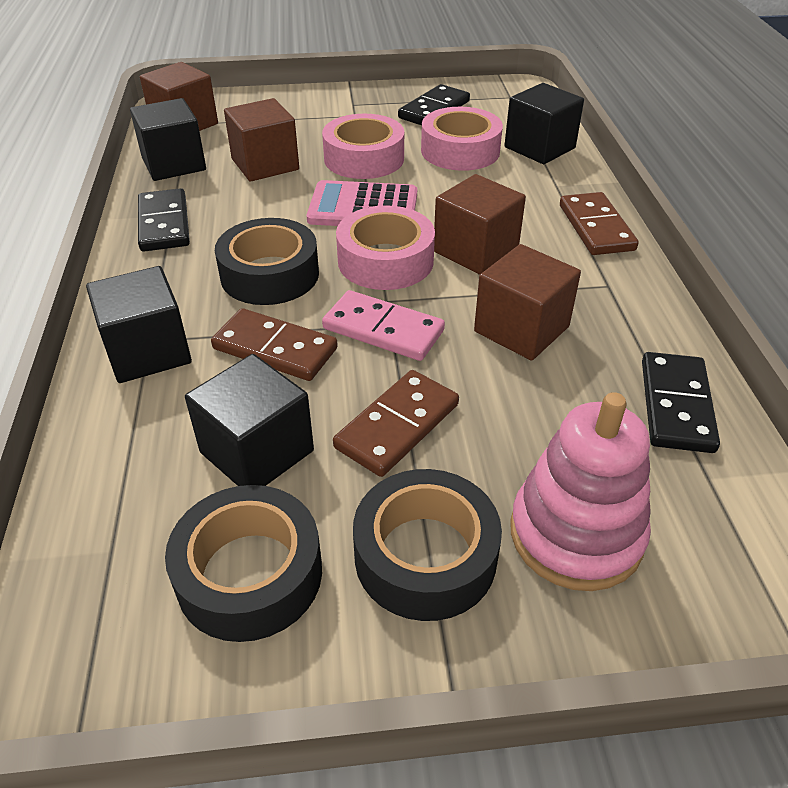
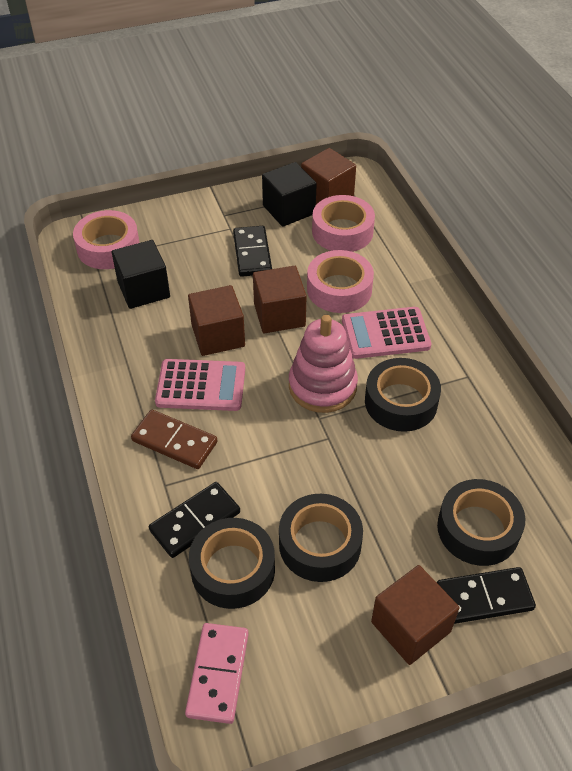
black cube: [86,266,192,383] [130,98,206,181] [185,354,314,486] [504,83,584,164] = 4 -> [112,240,170,309] [262,162,317,227] = 2
black tape: [165,485,322,642] [215,218,319,305] [353,469,502,621] = 3 -> [189,518,275,609] [279,494,363,582] [365,358,441,432] [437,479,525,566] = 4
brown domino: [211,308,338,381] [333,370,459,477] [560,192,639,255] = 3 -> [131,410,217,469] = 1
pink calculator: [307,180,417,226] = 1 -> [155,359,245,411] [342,307,431,359] = 2

